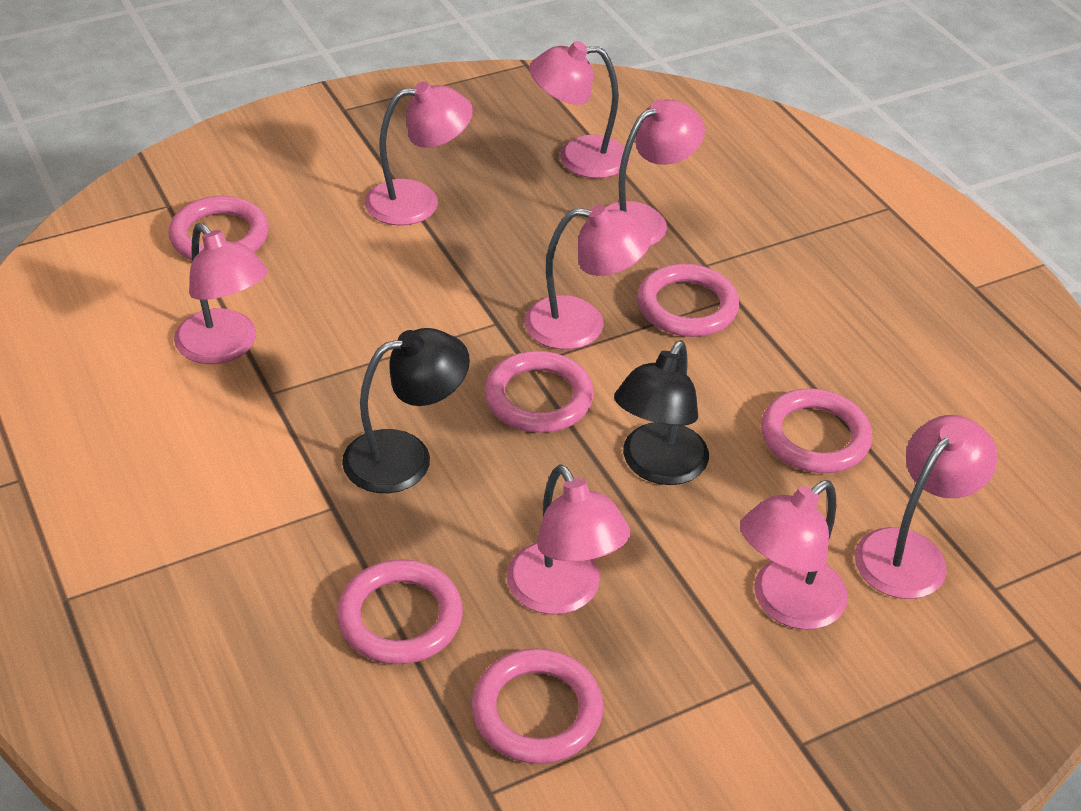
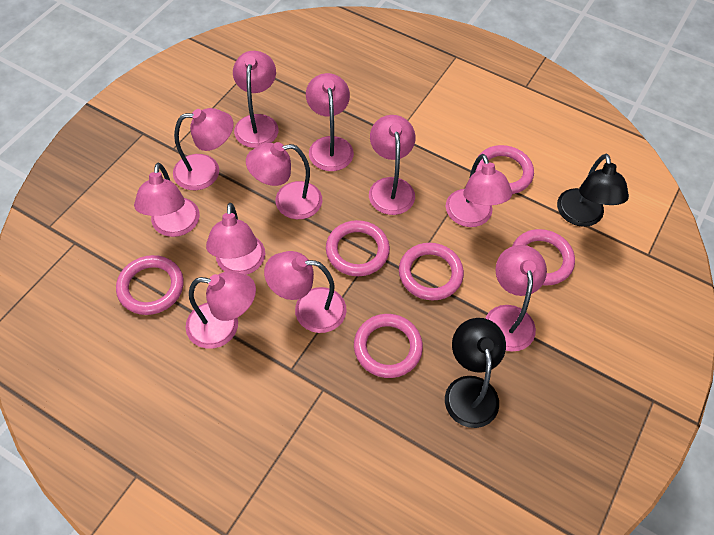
pink lamp: [174,223,268,364] [365,82,473,226] [507,465,631,614] [524,204,651,349] [529,41,630,178] [606,99,705,246] [740,480,848,630] [855,415,997,599] = 8 -> [134,163,200,237] [173,108,234,190] [186,271,256,349] [206,203,265,275] [233,51,278,148] [246,142,322,219] [264,251,347,333] [306,73,354,171] [369,115,415,215] [446,154,512,227] [485,245,547,351] = 11

